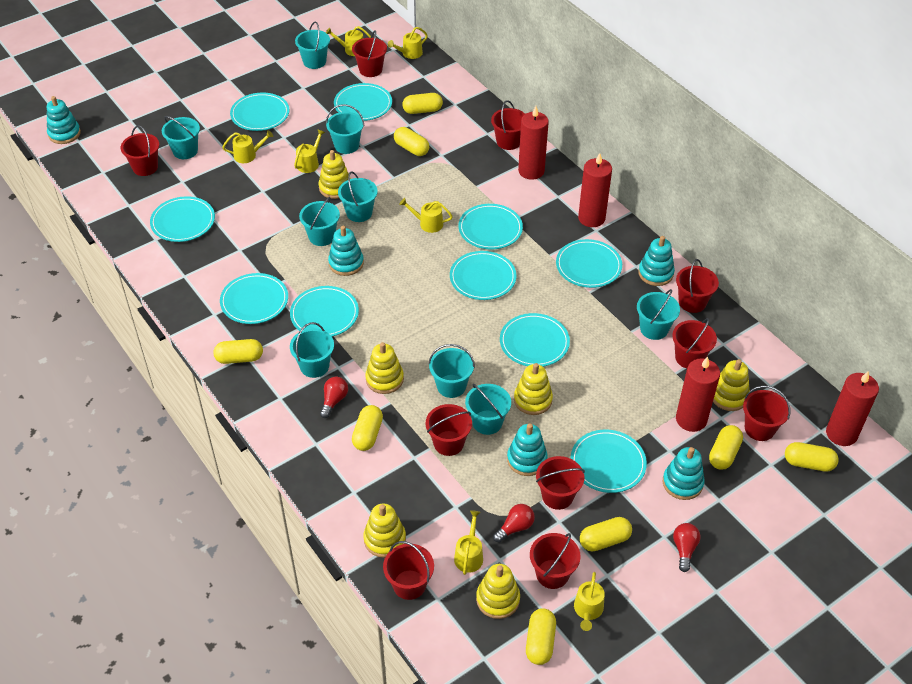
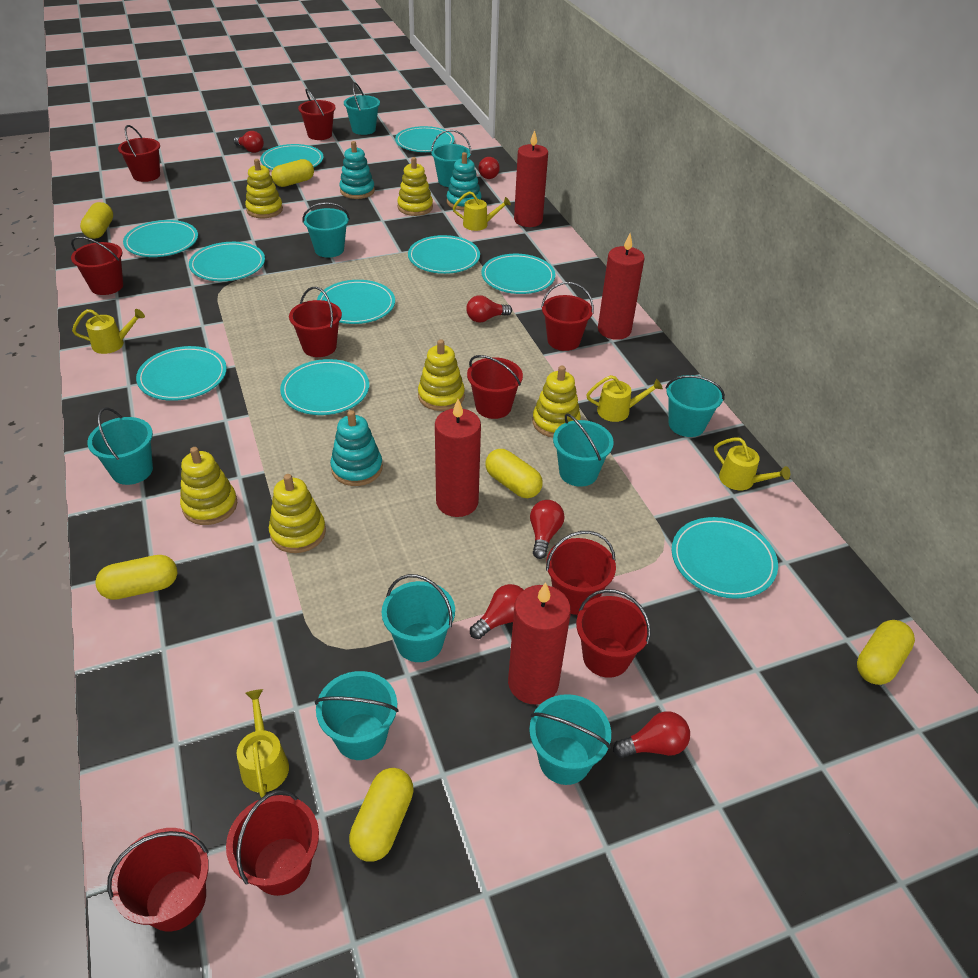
red light bulb: [320,377,348,418] [493,504,535,543] [673,523,700,572] = 3 -> [234,131,264,153] [466,295,512,322] [470,584,524,639] [479,157,500,179] [530,500,565,559] [613,711,690,758] = 6
turquoise stacking toy: [47,96,81,144] [328,226,364,276] [507,424,548,476] [638,236,675,286] [663,447,705,500] = 5 -> [330,410,383,486] [339,141,375,199] [447,152,481,210] = 3
yellow capsule: [213,339,263,364] [352,405,383,451] [394,127,429,156] [403,93,443,114] [526,608,556,665] [580,517,632,552] [709,425,743,470] [785,442,839,472] = 8 -> [80,202,113,239] [95,555,177,600] [271,159,314,187] [349,768,414,862] [485,449,543,498] [857,620,915,685] = 6
yellow watering can: [222,130,273,163] [294,129,325,173] [326,26,371,56] [388,27,428,59] [399,198,453,233] [454,510,483,575] [574,572,605,631] = 7 -> [72,309,145,354] [237,689,289,798] [453,191,511,231] [586,375,663,422] [714,438,790,490] = 5

